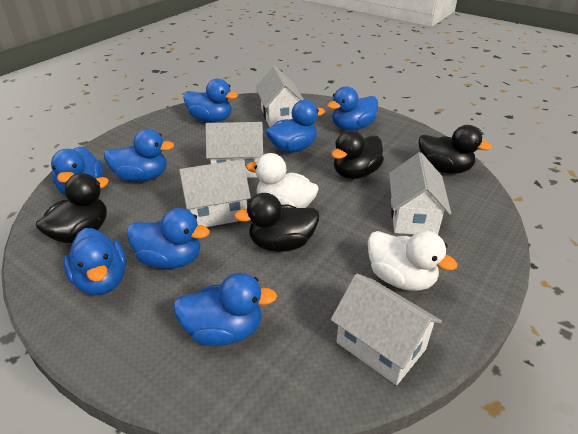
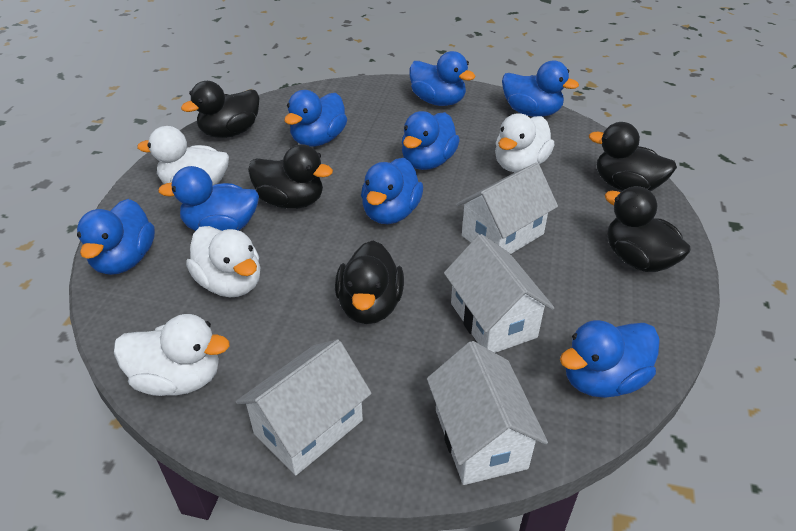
black duck: [36,173,109,243] [234,193,319,252] [331,130,384,179] [419,125,492,174] = 4 -> [181,81,260,138] [248,144,333,209] [335,241,404,324] [589,122,677,191] [605,186,691,272] = 5
white duck: [246,153,319,208] [368,231,458,291] = 2 -> [114,314,230,396] [137,126,229,185] [186,226,260,297] [495,113,554,172] = 4
white house: [179,159,251,227] [205,122,263,178] [256,66,304,127] [331,273,442,385] [389,152,451,235] = 5 -> [236,339,372,475] [427,341,548,485] [444,234,554,353] [456,163,558,254] = 4

